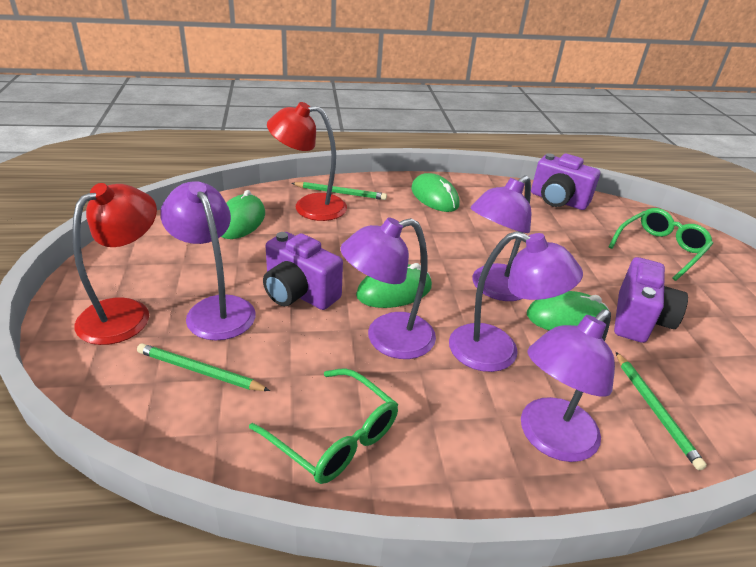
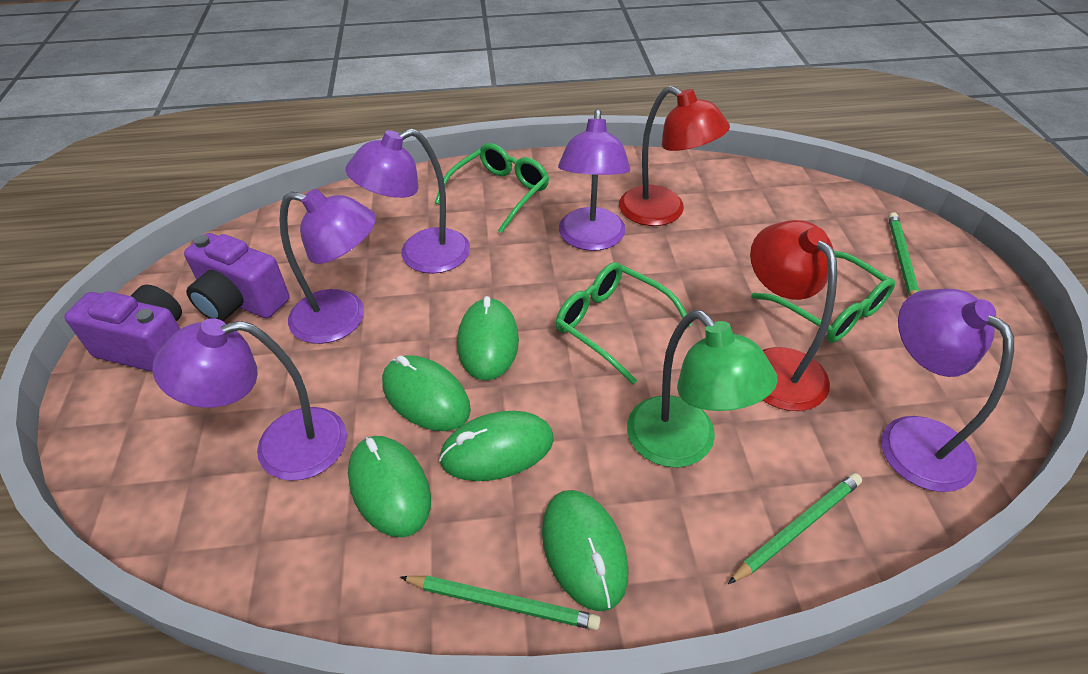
green glasses: [249,368,398,484] [608,208,713,281] = 2 -> [435,143,549,233] [556,262,693,384] [751,251,895,343] = 3
green lamp: none = 0 -> [627,310,778,467] = 1
green mouse: [221,190,265,239] [356,263,432,308] [411,173,459,212] [527,291,609,330] = 4 -> [348,436,431,537] [382,355,471,431] [439,411,554,481] [457,296,519,381] [542,490,629,611] = 5
purple camera: [263,232,343,310] [531,153,600,210] [614,257,688,343] = 3 -> [64,285,182,372] [184,233,289,321] = 2

